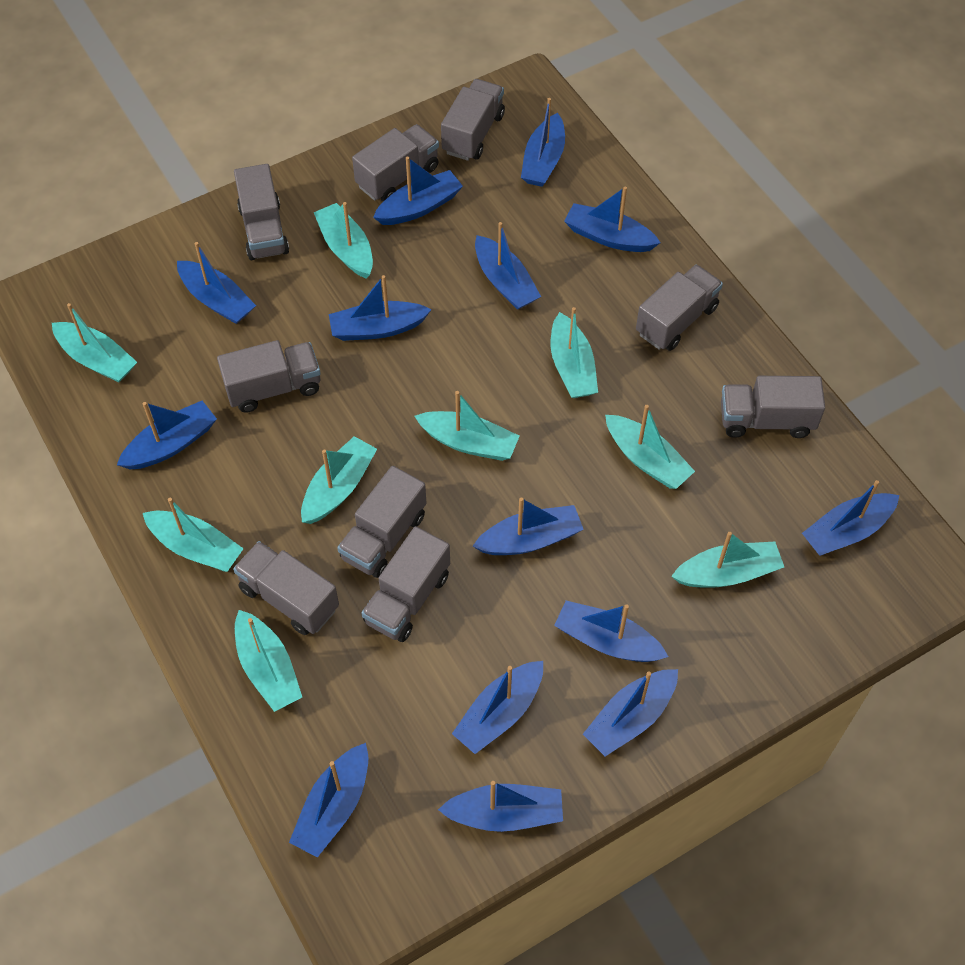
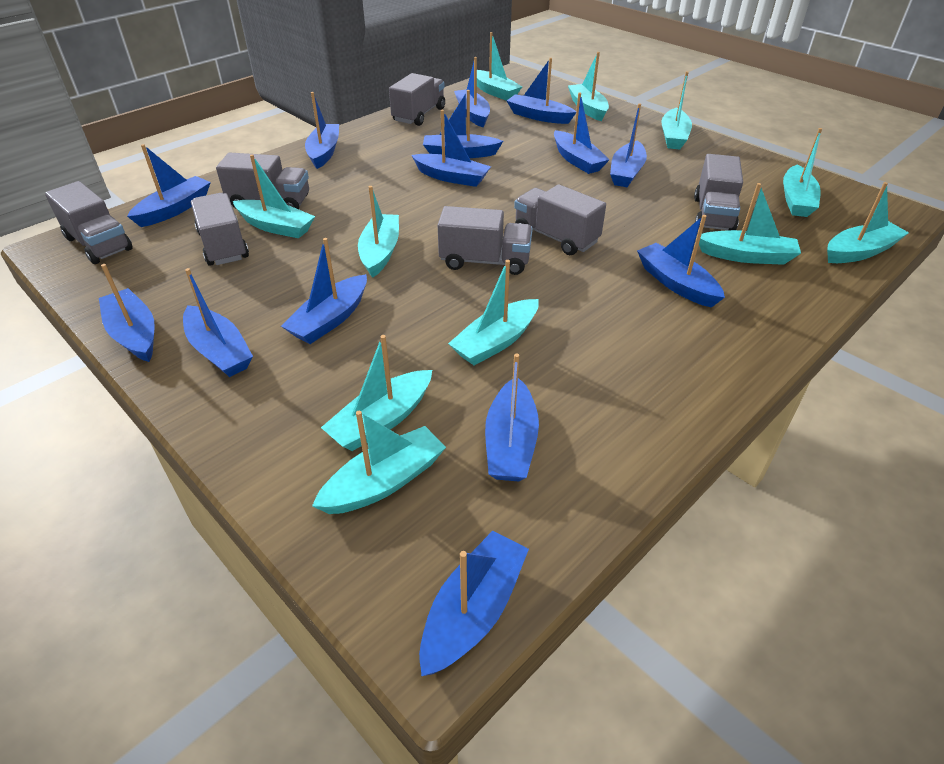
grey truck: [217,340,321,413] [233,541,339,635] [234,164,289,260] [337,466,427,578] [352,124,439,202] [362,526,450,642] [441,79,505,161] [636,265,723,351] [721,376,825,438] = 9 -> [45,181,133,264] [191,193,249,266] [216,153,309,209] [389,73,445,126] [437,206,533,275] [514,184,606,255] [694,154,743,230] = 7
turquoise boat: [52,303,137,382] [143,498,243,572] [235,610,302,712] [301,436,377,524] [314,202,373,279] [415,391,519,461] [551,307,598,398] [605,405,695,489] [671,532,784,588] = 9 -> [233,154,315,238] [312,411,446,514] [321,335,432,451] [358,186,399,278] [448,260,539,365] [477,32,522,101] [568,52,609,121] [661,71,692,149] [699,183,801,265] [783,128,822,217] [827,182,909,263] = 11

